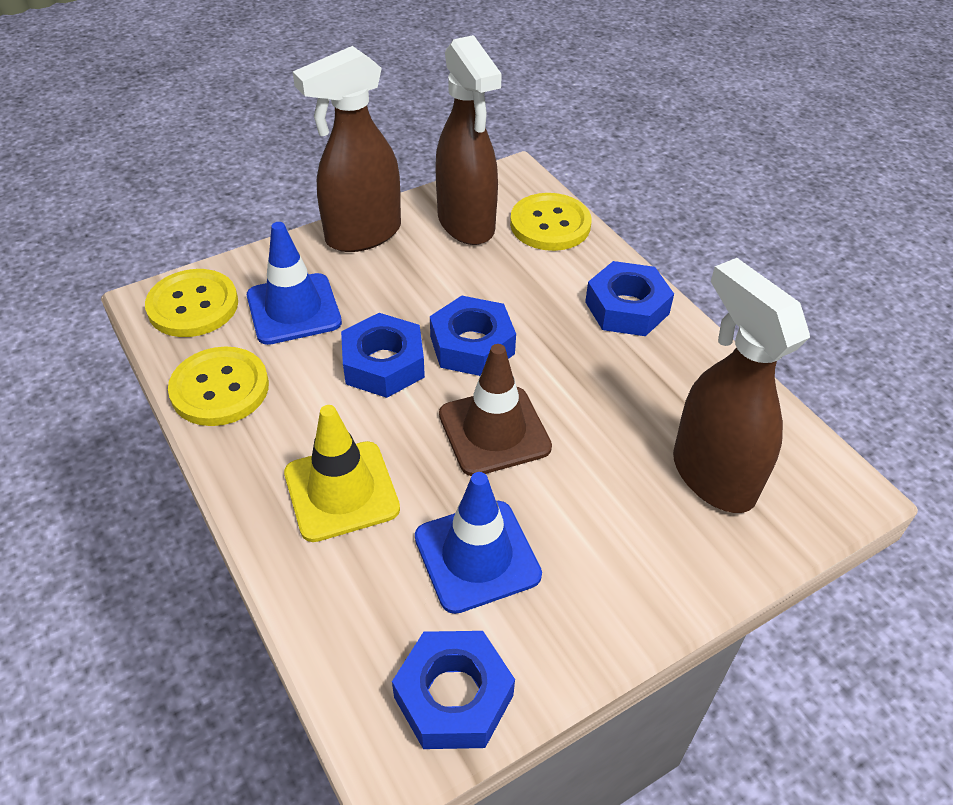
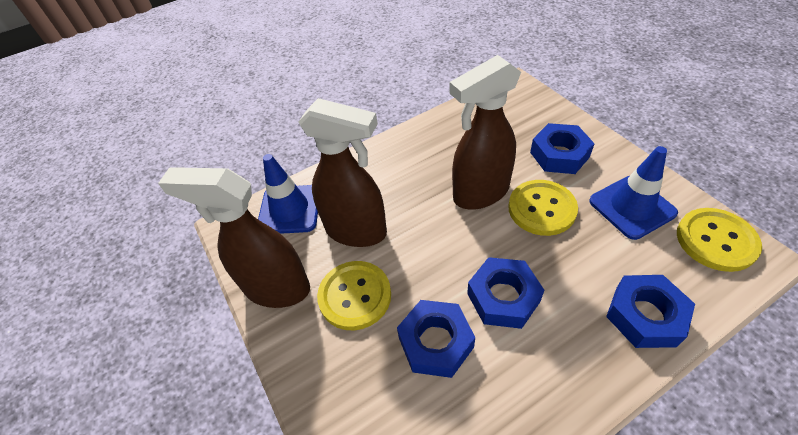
brown traffic cone: [439,344,552,476] = 1 -> none = 0
yellow traffic cone: [284,405,400,542] = 1 -> none = 0

